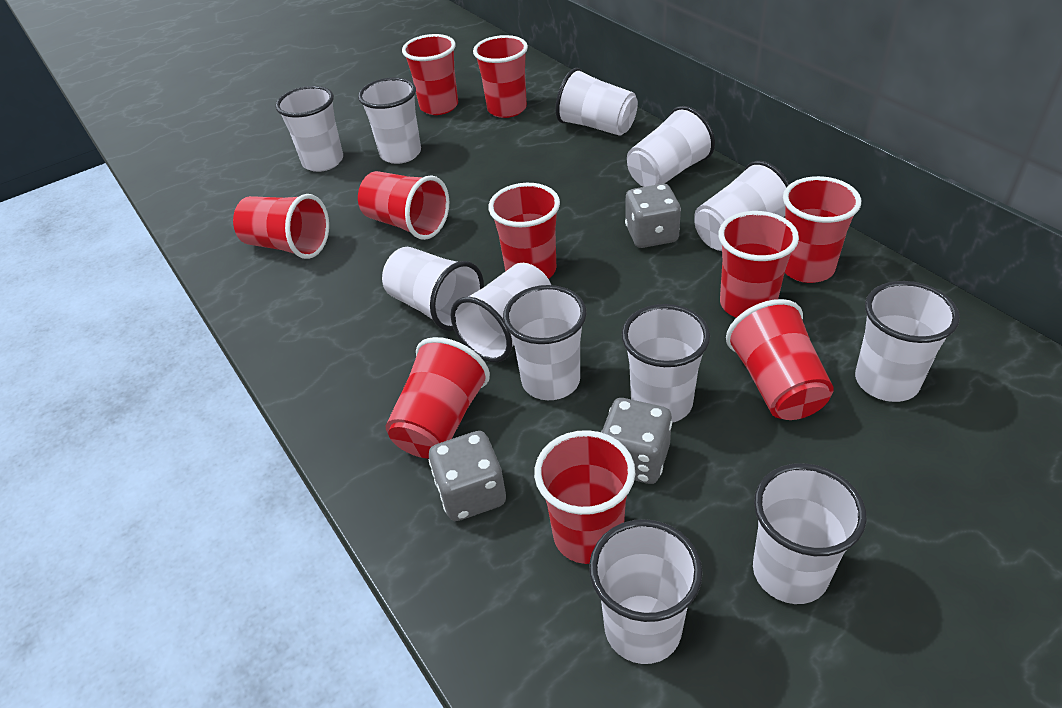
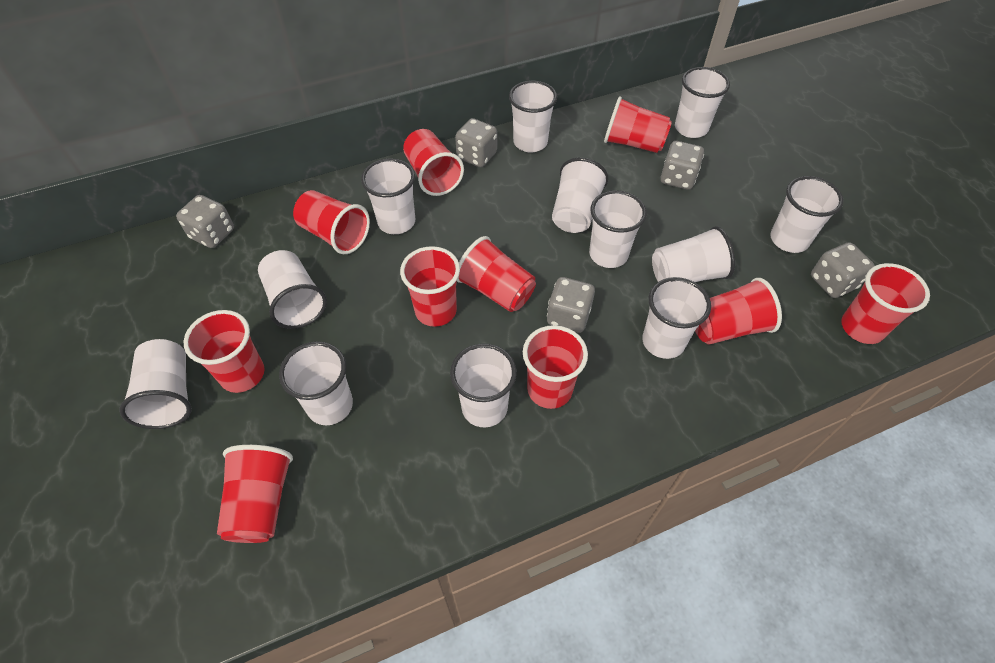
grey dice: [429,431,506,521] [601,398,672,484] [625,184,681,248] = 3 -> [176,195,234,248] [455,118,497,167] [547,277,595,333] [661,141,704,190] [811,242,875,298] = 5

